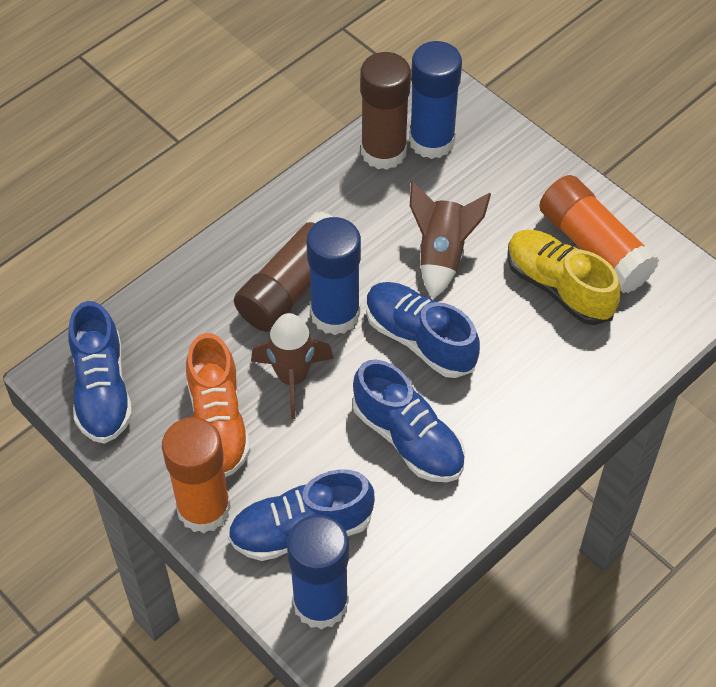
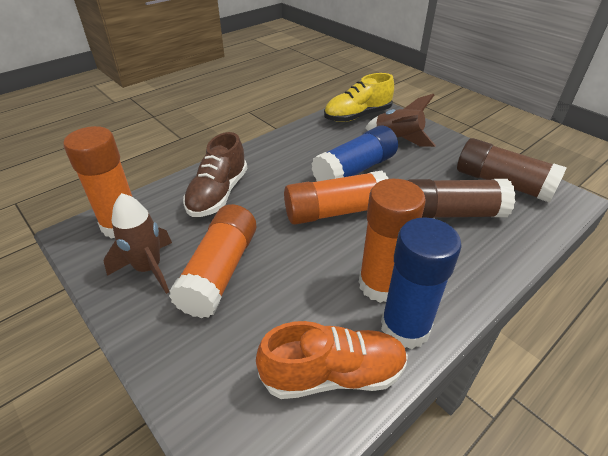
blue glue stick: [287,515,349,629] [307,217,361,335] [409,41,462,159] = 3 -> [311,125,398,181] [381,217,462,349] = 2
blue shoe: [68,301,132,444] [228,469,375,561] [352,360,465,482] [366,282,480,378] = 4 -> none = 0
brown shoe: none = 0 -> [183,132,248,217] = 1
orange glue stick: [162,417,231,533] [539,175,659,293] = 2 -> [63,126,132,238] [169,204,257,318] [284,170,388,225] [359,179,426,303] = 4

